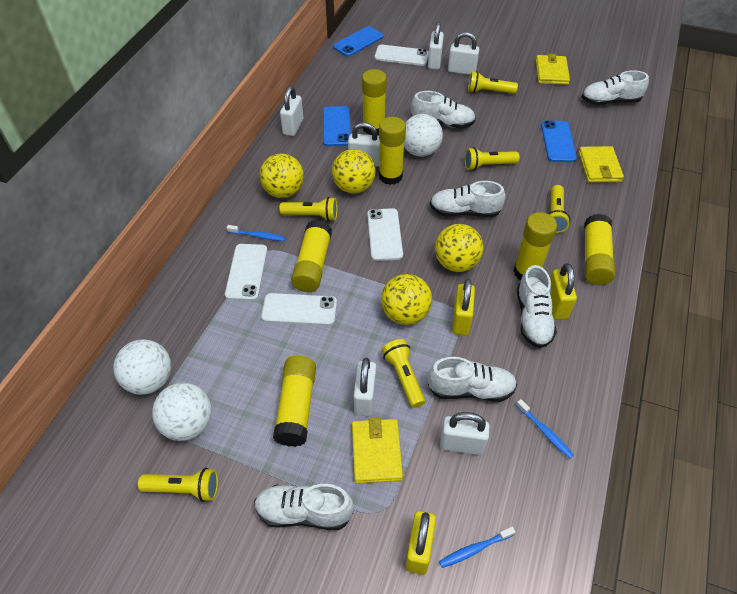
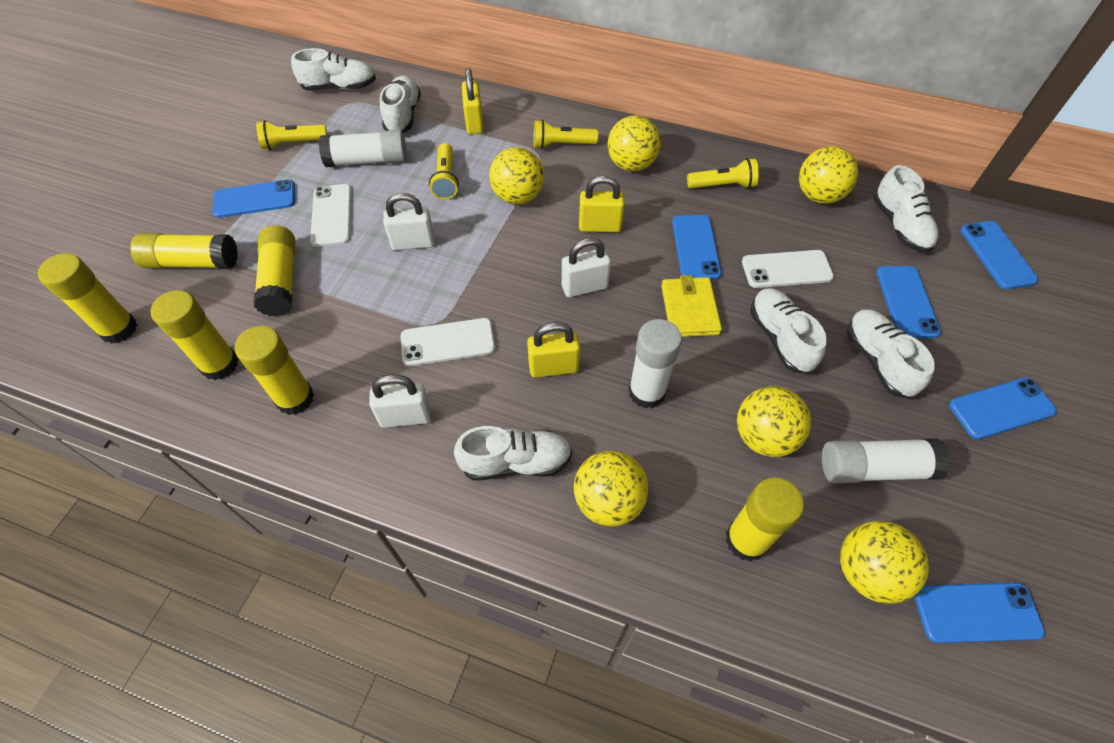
blue phone: [323,106,351,146] [333,26,383,57] [541,121,577,162] = 3 -> [212,179,295,218] [672,215,722,280] [876,266,941,338] [914,583,1045,643] [949,377,1057,439] [960,221,1038,289] = 6
blue toothbrush: [227,225,286,241] [439,527,515,568] [516,399,574,459] = 3 -> none = 0
white ball: [113,339,171,395] [152,383,212,441] [404,114,443,157] = 3 -> none = 0
white glue stick: none = 0 -> [319,130,407,167] [629,319,682,409] [822,438,951,483] = 3
white padlock: [280,86,303,136] [348,122,380,167] [353,358,376,416] [428,22,444,69] [440,412,490,455] [448,32,480,75] = 6 -> [369,375,431,428] [383,193,435,250] [562,238,611,297] = 3
white phone: [225,244,267,301] [261,293,337,326] [367,208,403,261] [374,44,429,66] = 4 -> [310,184,352,247] [401,318,495,366] [742,250,834,288] = 3
yellow ball: [260,153,304,198] [332,149,376,194] [381,274,432,325] [435,224,483,272] = 4 -> [489,147,544,205] [574,451,649,527] [608,115,661,171] [737,386,811,457] [799,146,858,204] [840,521,929,604] = 6
yellow flashlight: [138,468,218,502] [279,197,338,221] [382,339,425,408] [464,147,519,171] [468,71,518,94] [548,185,570,233] = 6 -> [256,120,327,150] [429,143,459,200] [534,119,598,149] [687,158,759,189] = 4
yellow wallet: [352,417,403,484] [536,54,570,85] [579,146,624,183] = 3 -> [661,275,722,337] = 1

